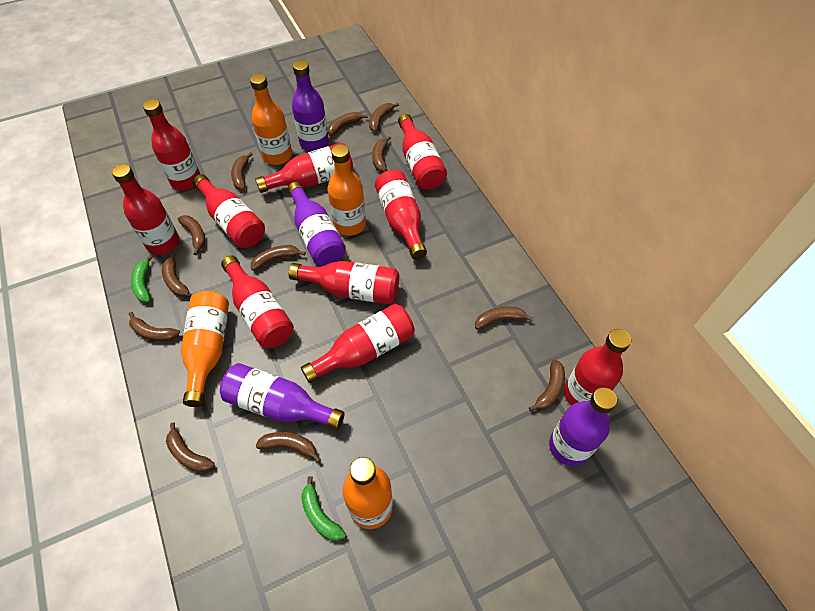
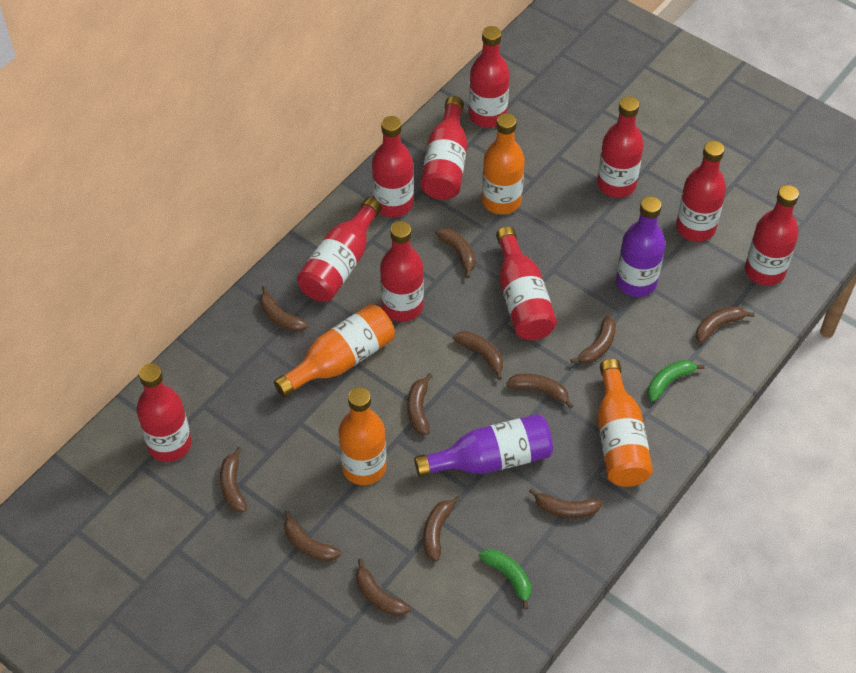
purple bottle: [220,363,345,430] [287,182,346,266] [292,60,329,151] [549,387,617,466] = 4 -> [414,414,553,477] [616,196,665,297] = 2

